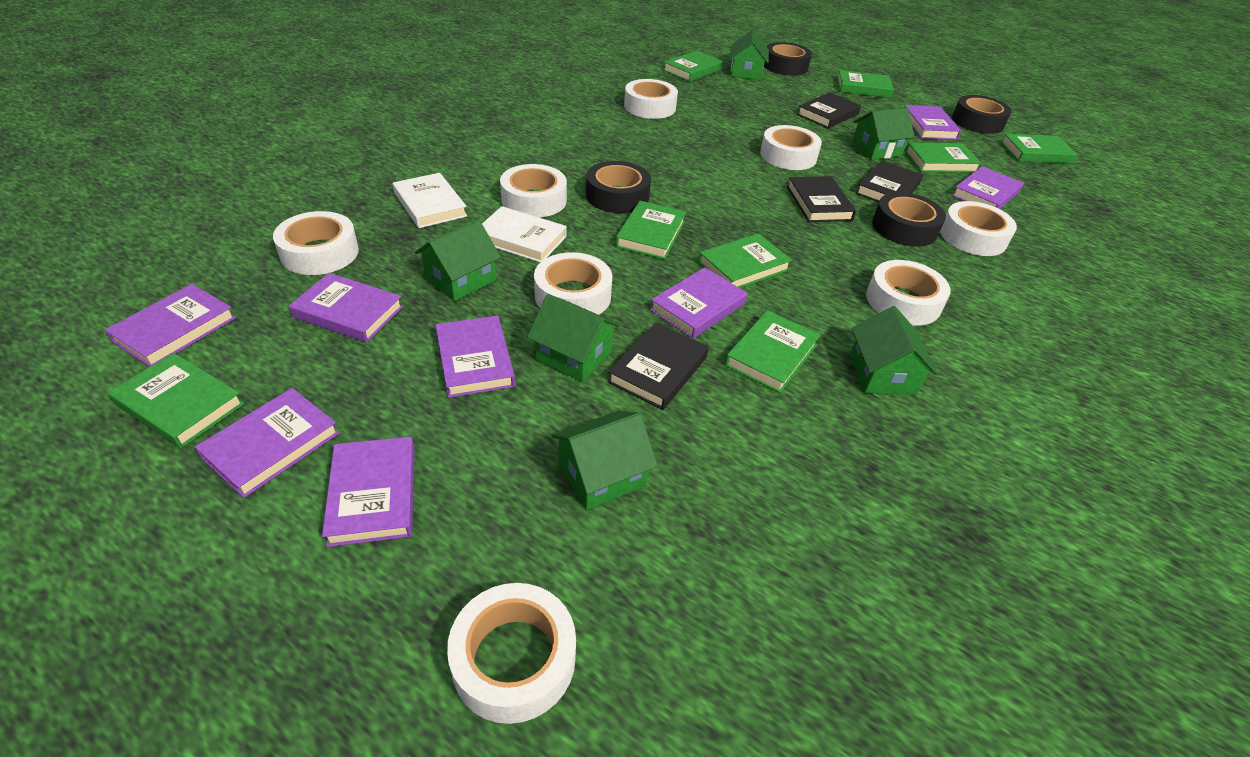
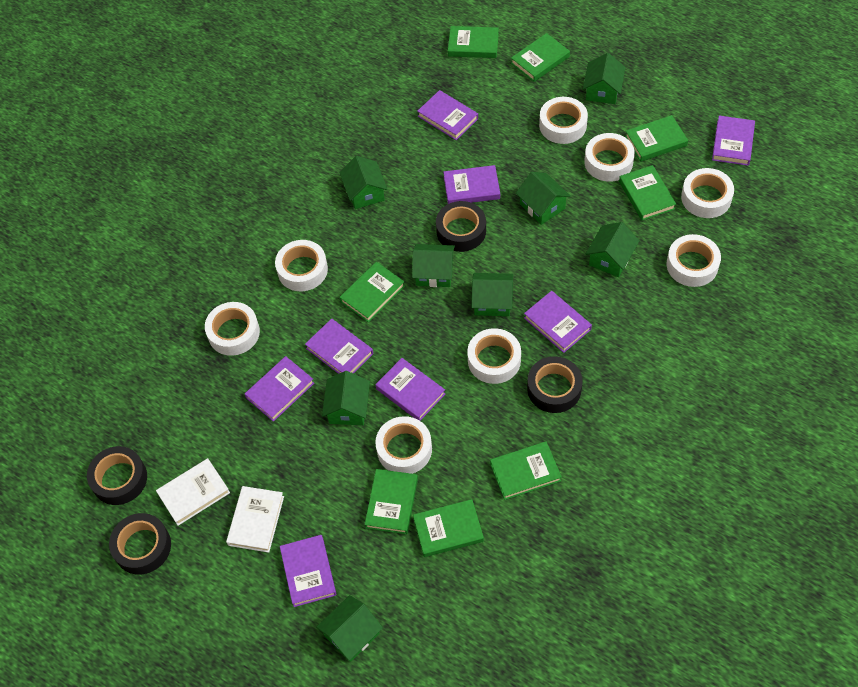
black book: [608,322,709,410] [787,176,856,222] [797,92,861,129] [856,160,923,202] = 4 -> none = 0
green house: [415,220,501,301] [527,294,620,382] [552,411,658,510] [730,30,769,80] [850,306,938,395] [852,107,915,160] = 6 -> [316,595,383,662] [322,371,370,425] [339,156,388,209] [412,244,455,287] [471,273,513,316] [516,172,571,225] [583,53,626,104] [586,222,640,277] = 8

